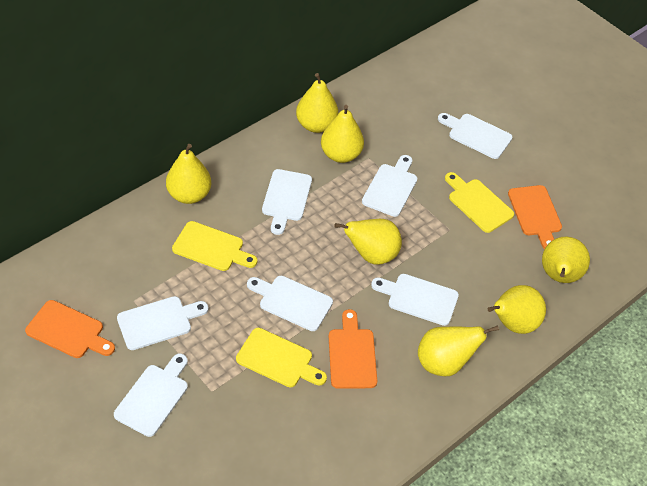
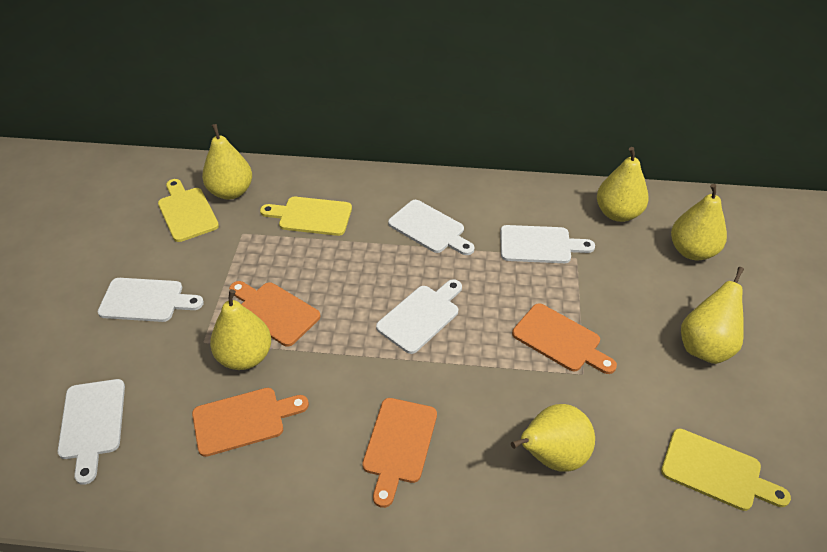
orange cutting board: [25,300,115,358] [328,309,377,389] [508,185,562,249] = 3 -> [192,388,309,457] [229,281,320,347] [362,398,437,508] [512,303,617,374] = 4
white cutting board: [114,353,188,437] [117,296,209,350] [247,276,333,331] [262,169,312,235] [362,155,417,217] [371,274,459,326] [438,113,513,159] = 7 -> [58,379,125,485] [98,278,204,322] [376,279,462,354] [388,200,475,255] [500,225,595,263] = 5
yellow pear: [166,144,211,204] [296,73,338,133] [321,105,364,163] [334,219,402,265] [418,325,499,376] [488,285,546,334] [542,237,590,283] = 7 -> [202,124,252,199] [210,289,271,370] [511,404,595,472] [597,147,649,222] [671,184,727,260] [681,267,744,364] = 6

